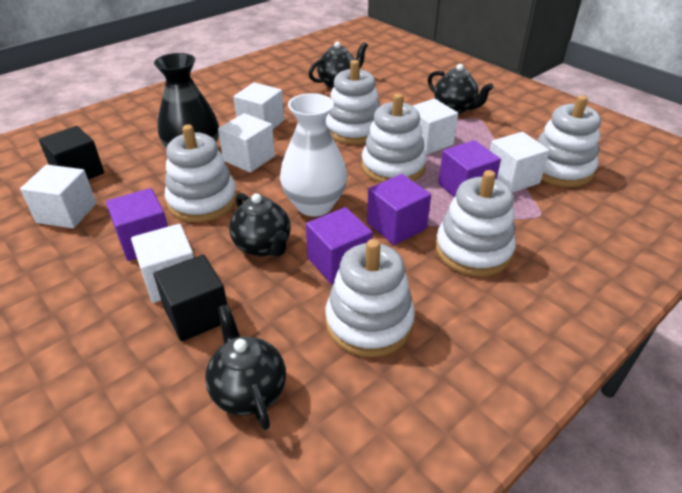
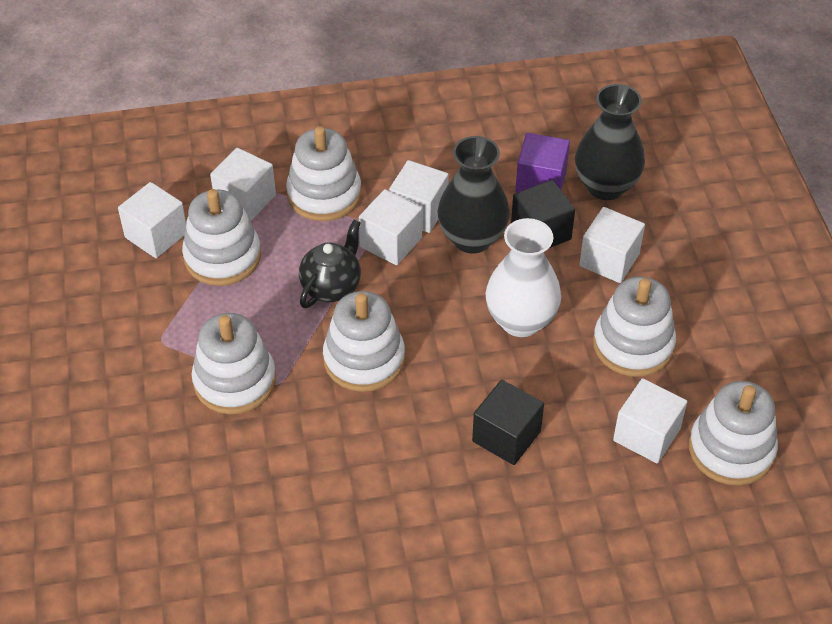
black teapot: [205,304,286,430] [229,193,291,257] [309,41,368,88] [428,64,493,114] = 4 -> [299,220,361,308] = 1
black vase: [154,53,219,149] = 1 -> [438,136,510,254] [575,84,645,200] = 2
purple cube: [106,188,168,261] [306,207,373,285] [367,174,431,245] [438,140,501,197] = 4 -> [515,133,570,193] = 1

